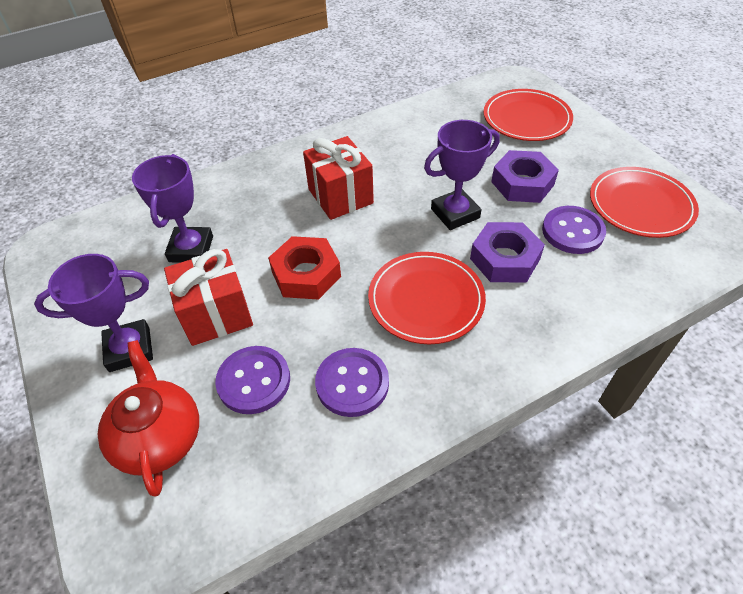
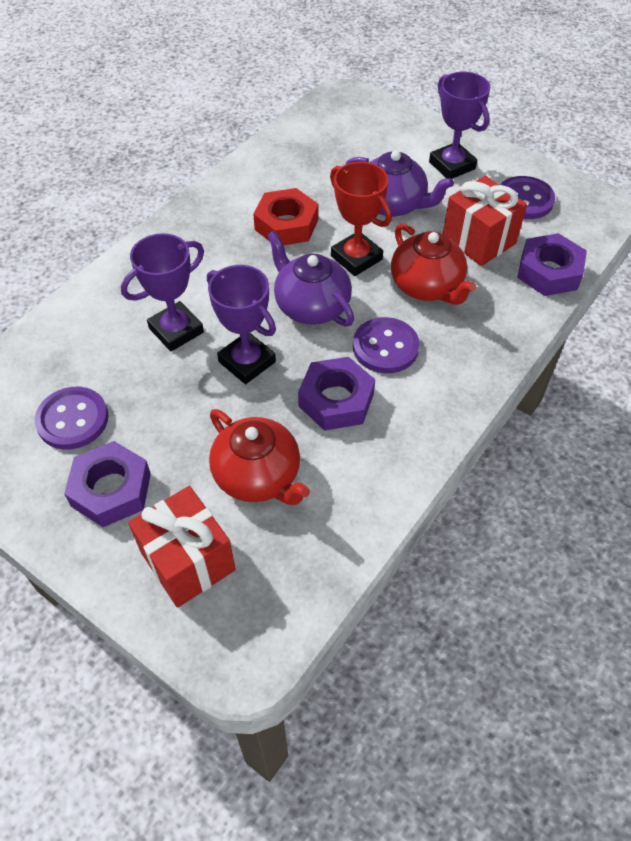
purple nut: [470,222,545,283] [491,150,559,203] = 2 -> [64,441,151,527] [298,357,375,431] [517,233,587,296] = 3
purple teapot: none = 0 -> [267,231,354,326] [345,150,454,217] = 2
red plate: [368,252,486,344] [484,89,573,141] [590,167,699,238] = 3 -> none = 0
red teapot: [98,340,199,497] = 1 -> [209,409,310,505] [391,223,476,305] = 2
red trophy: none = 0 -> [330,162,392,276] = 1

